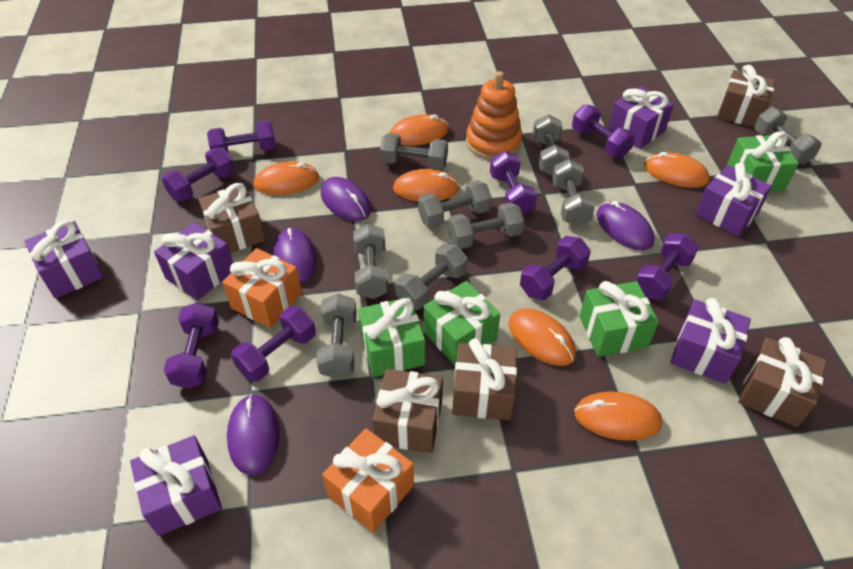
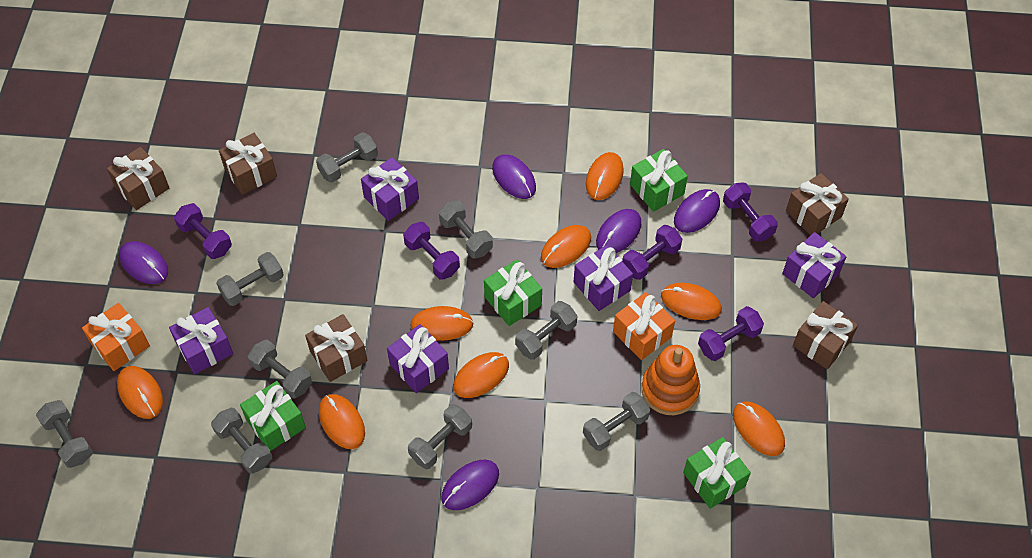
orange mouse: [253,161,319,195] [390,114,449,146] [393,169,460,202] [509,308,576,366] [574,391,662,441] [644,152,710,188] = 6 -> [117,366,163,419] [319,394,365,449] [410,306,474,341] [453,352,509,398] [541,225,591,268] [586,152,624,200] [661,283,722,320] [733,402,785,456] = 8
purple dumbbell: [162,148,235,202] [163,302,219,389] [207,121,276,153] [231,306,316,382] [490,151,537,215] [520,236,591,300] [572,104,635,158] [636,233,699,300] = 8 -> [174,203,232,259] [403,222,460,280] [622,225,682,280] [698,306,764,361] [723,182,778,241] = 5
purple gift: [25,220,104,298] [130,435,222,536] [154,222,233,300] [608,86,674,149] [670,298,751,384] [695,163,772,237] = 6 -> [169,307,233,374] [361,157,419,221] [387,324,449,393] [574,245,633,311] [782,232,846,298] = 5
purple mouse: [227,394,280,475] [273,228,317,284] [321,177,371,221] [596,201,655,250] = 4 -> [119,241,168,284] [441,460,499,510] [492,154,536,199] [596,209,641,253] [674,189,720,233] = 5

